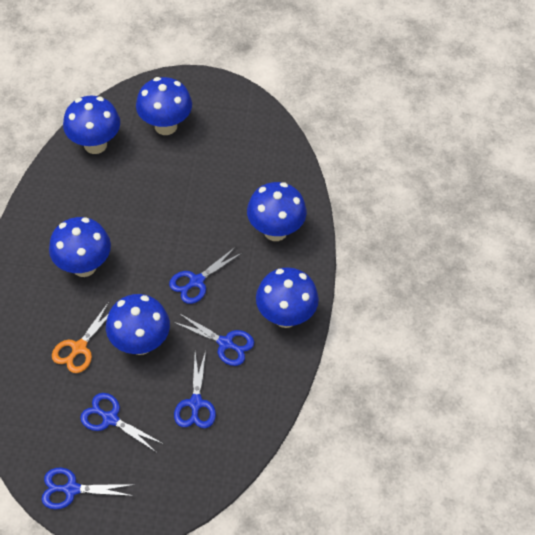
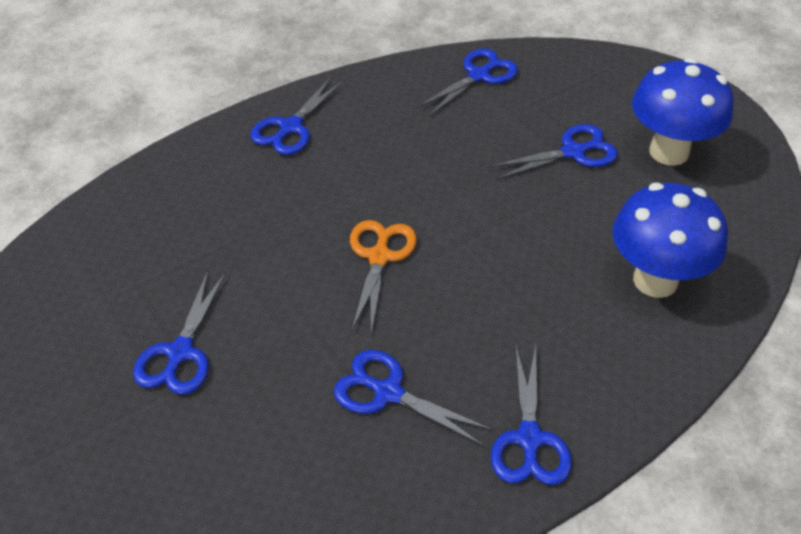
blue mushroom: [49,217,111,277] [63,96,120,154] [106,294,170,355] [136,77,192,135] [247,182,307,241] [256,267,319,328] = 6 -> [612,182,728,298] [632,58,734,166] = 2
blue scissors: [41,467,133,509] [80,393,163,453] [169,247,242,304] [173,313,254,366] [174,351,216,428] = 5 -> [133,271,226,395] [250,77,344,155] [334,350,493,446] [417,49,518,116] [490,124,618,179] [490,346,572,485] = 6

